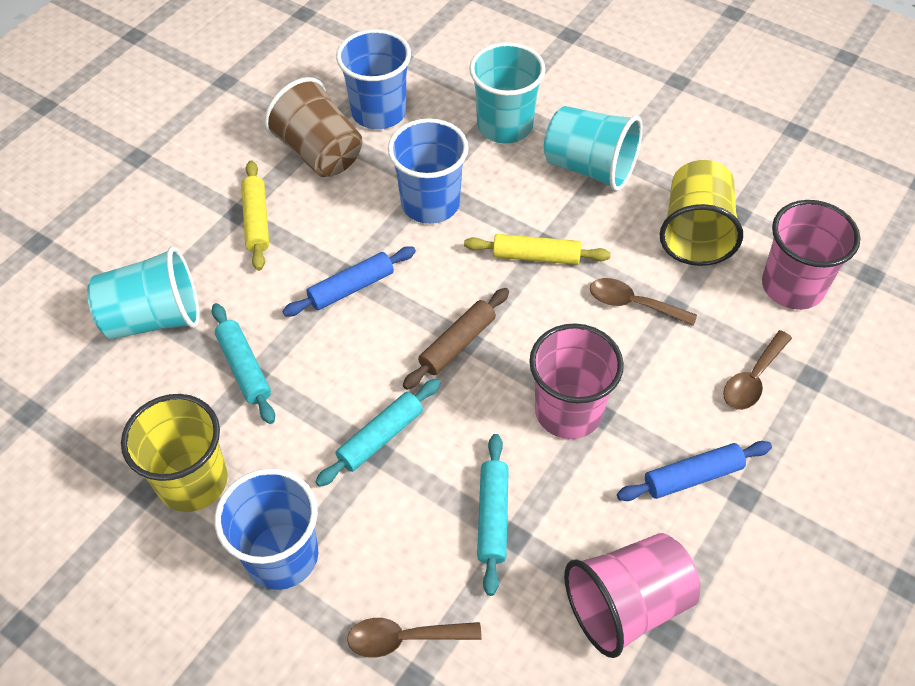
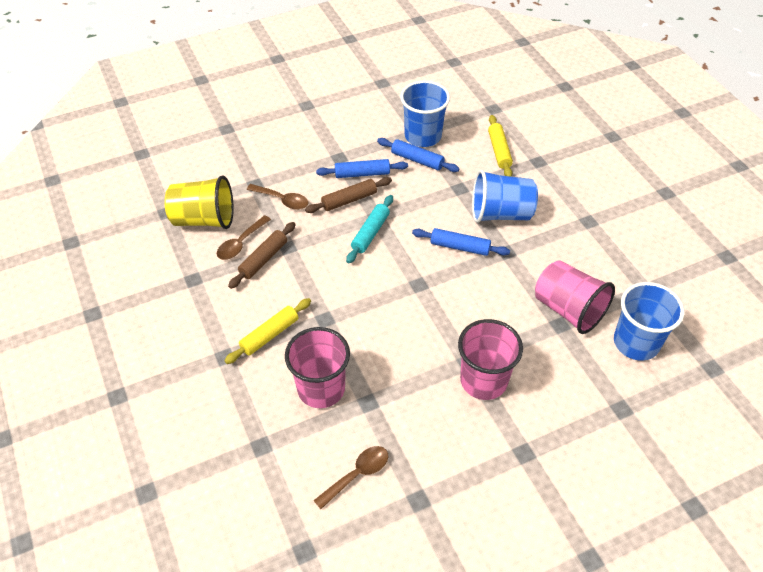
blue rolling pin: [283,246,416,317] [617,441,772,501] = 2 -> [316,159,408,178] [377,138,460,172] [412,228,510,256] = 3
brown cup: [264,77,362,177] = 1 -> none = 0
brown rolling pin: [403,288,509,390] = 1 -> [228,222,296,289] [305,177,392,213] = 2
turquoise cup: [87,247,199,339] [469,42,546,143] [544,106,643,191] = 3 -> none = 0
turquoise rolling pin: [212,303,275,424] [315,379,440,487] [477,434,509,596] = 3 -> [346,195,393,263] = 1
yellow cup: [121,394,228,512] [660,160,743,266] = 2 -> [164,175,234,229] = 1

